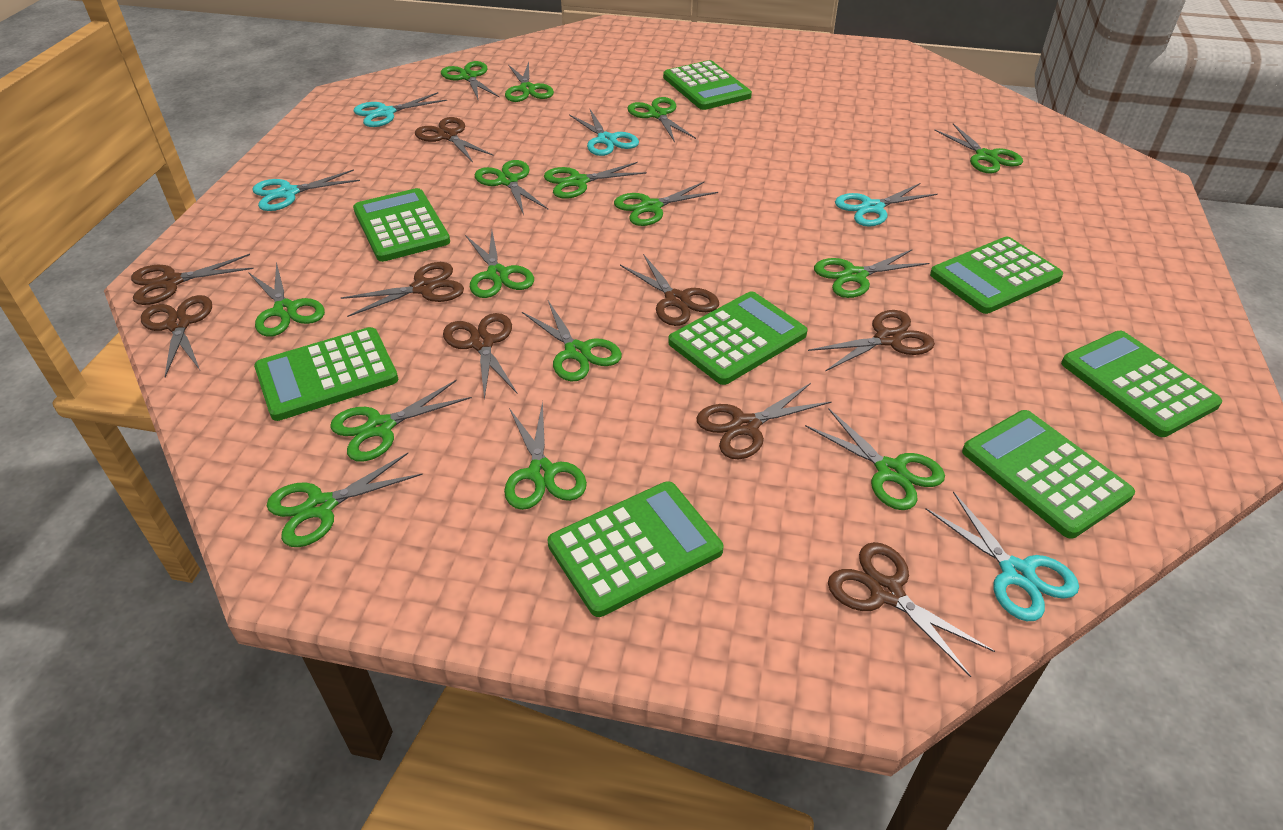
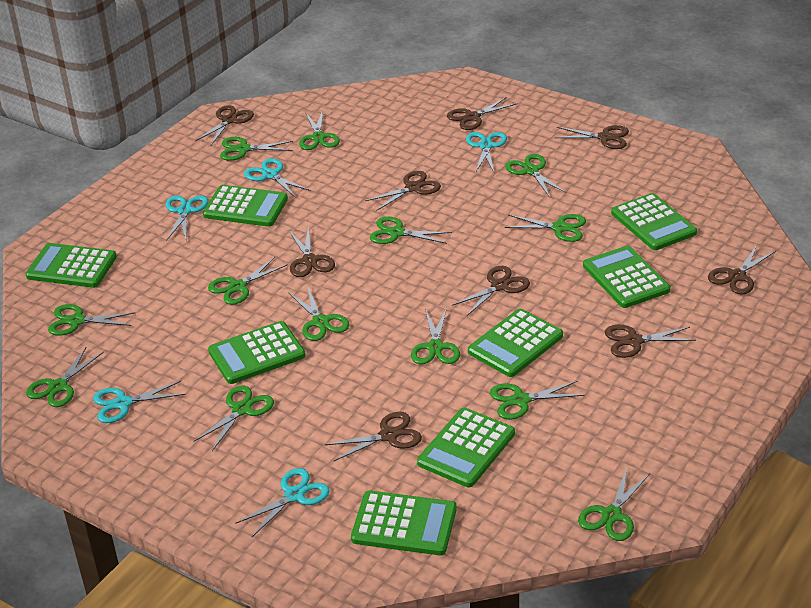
green scissors: [248,262,325,337] [266,453,422,547] [330,379,472,462] [441,61,499,99] [465,231,534,298] [475,160,548,215] [504,401,587,510] [505,62,554,102] [522,301,622,382] [544,162,647,199] [614,181,718,226] [627,97,696,142] [805,408,945,510] [814,249,929,298] [934,123,1023,173] = 15 -> [26,347,104,407] [48,304,136,336] [194,386,274,451] [208,257,288,305] [220,137,293,161] [288,287,349,341] [299,110,340,150] [370,217,452,244] [411,308,460,364] [490,381,584,420] [505,154,566,198] [505,214,586,242] [578,467,650,541] = 13

